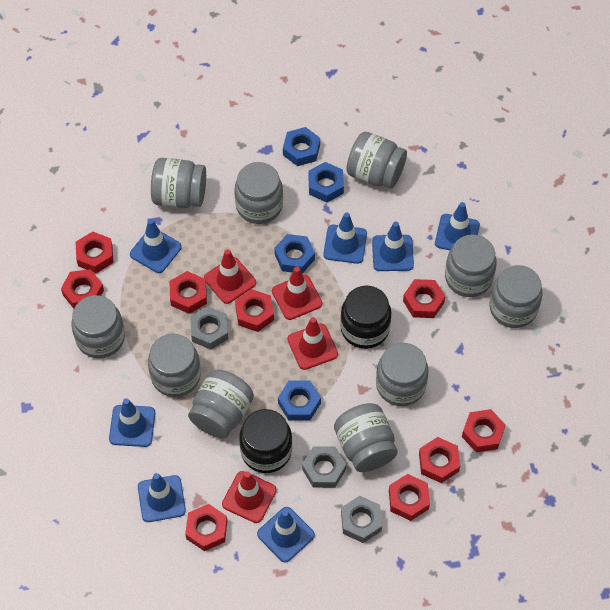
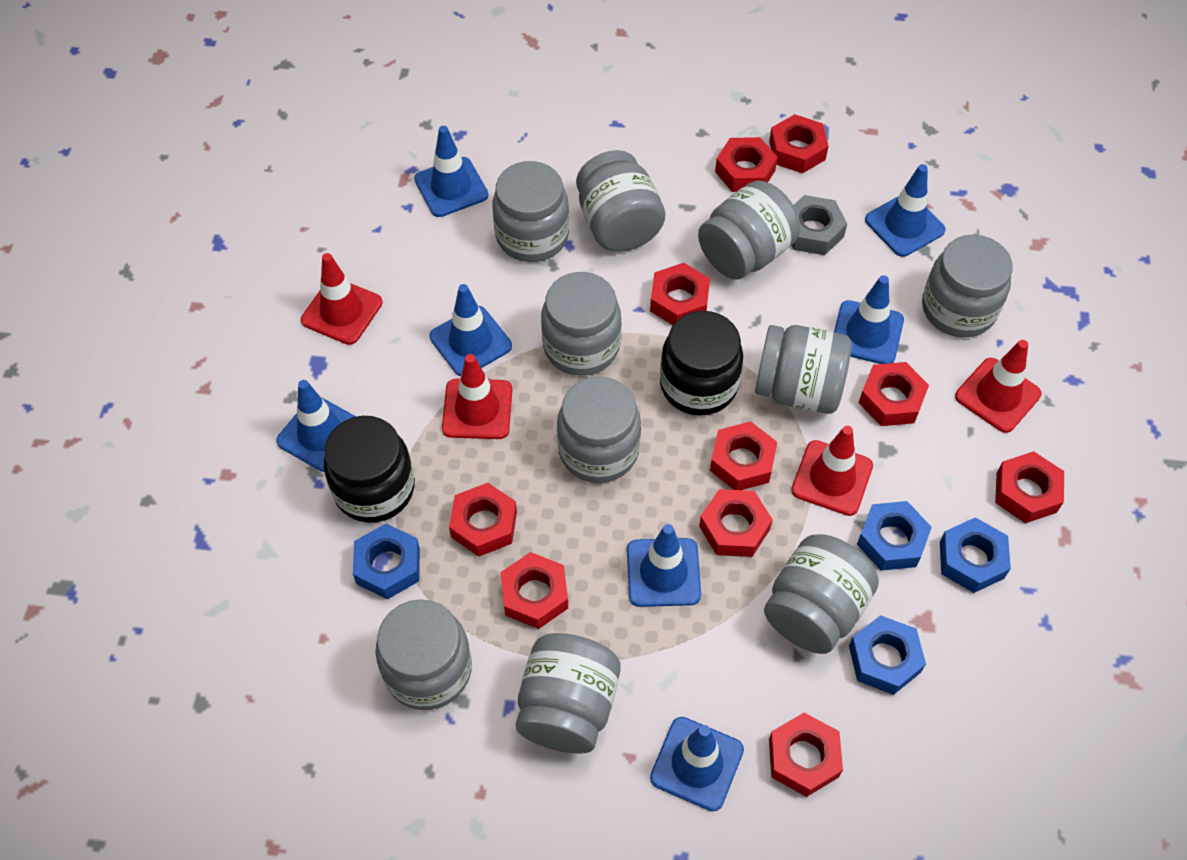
grey nut: [190,306,228,350] [302,446,346,488] [341,496,382,543] = 3 -> [792,195,847,255] = 1
red nut: [61,269,104,309] [76,232,114,273] [169,271,207,314] [185,504,227,551] [235,289,274,332] [389,474,430,521] [403,279,445,318] [419,437,460,483] [462,409,506,452] = 9 -> [449,483,517,556] [501,552,568,629] [650,263,710,325] [699,489,773,557] [710,421,777,490] [715,137,778,192] [769,114,829,174] [769,713,843,797] [859,362,929,426] [995,451,1064,523] = 10

